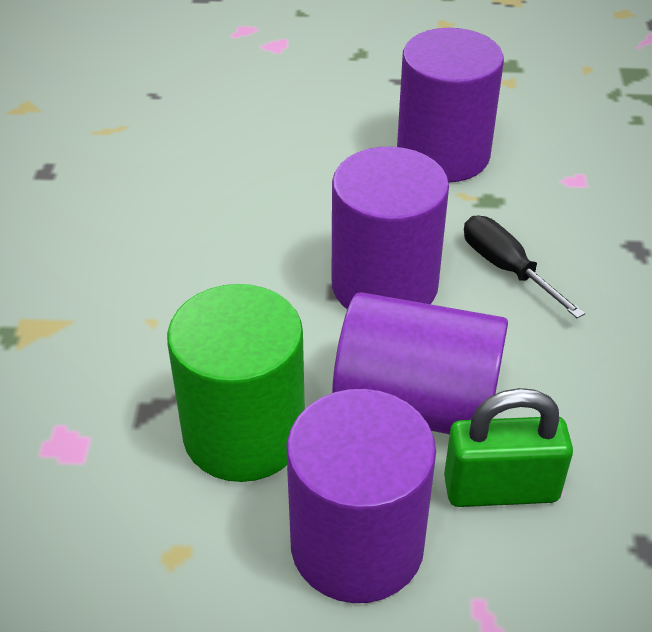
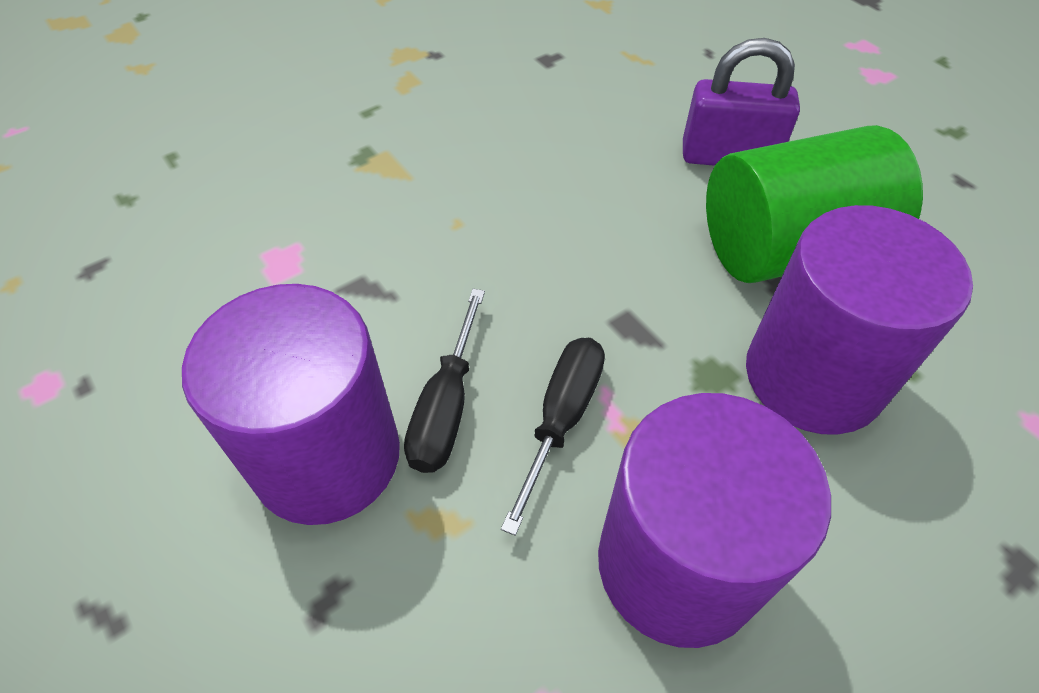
black screwdriver: [464,216,585,318] = 1 -> [404,289,485,473] [501,338,605,536] = 2
green padlock: [444,388,573,507] = 1 -> none = 0
purple cylinder: [287,389,436,603] [332,147,449,309] [332,292,508,434] [397,28,504,182] = 4 -> [182,284,400,525] [598,393,831,648] [746,205,973,435] = 3
purple padlock: none = 0 -> [683,38,800,166] = 1

